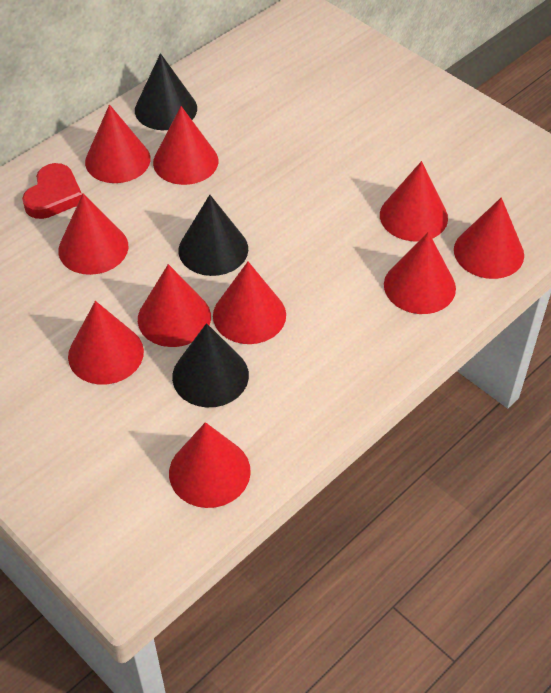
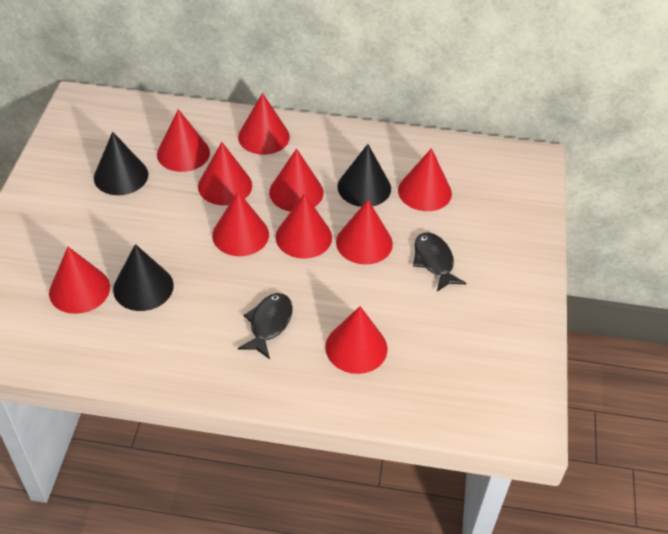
black fish: none = 0 -> [238,293,293,359] [413,233,466,291] = 2
red heart: [22,163,82,219] = 1 -> none = 0

